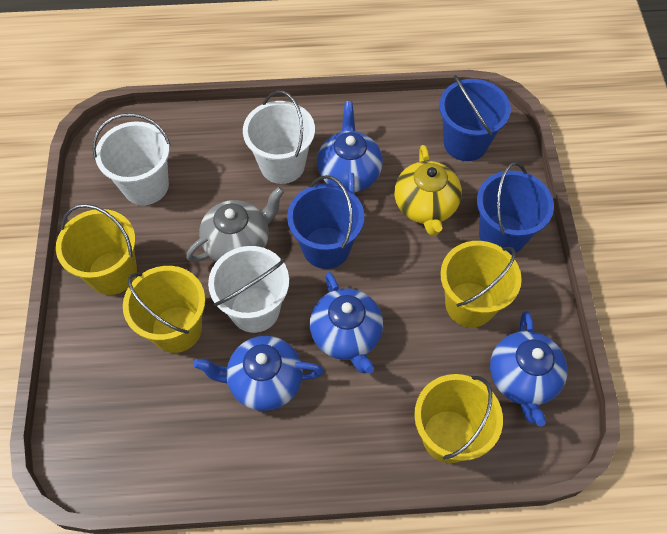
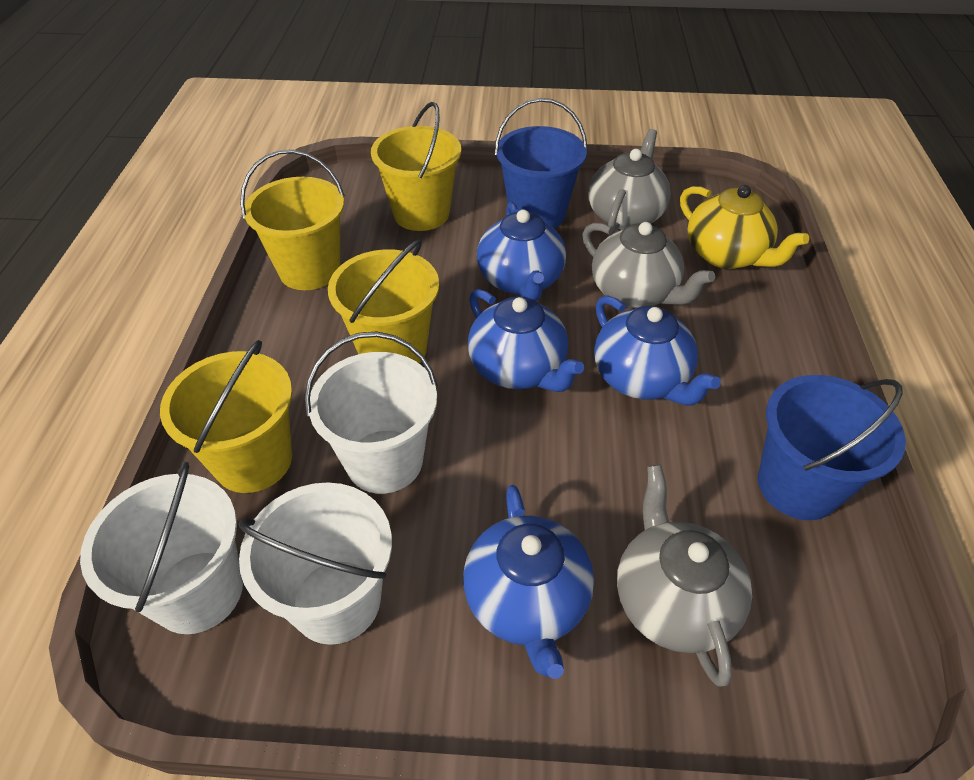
blue bucket: [287,175,364,269] [439,75,511,161] [477,162,554,255] = 3 -> [495,98,587,228] [758,375,906,520] = 2
grey teapot: [186,187,284,262] = 1 -> [582,222,715,308] [588,129,671,233] [617,465,752,687] = 3

